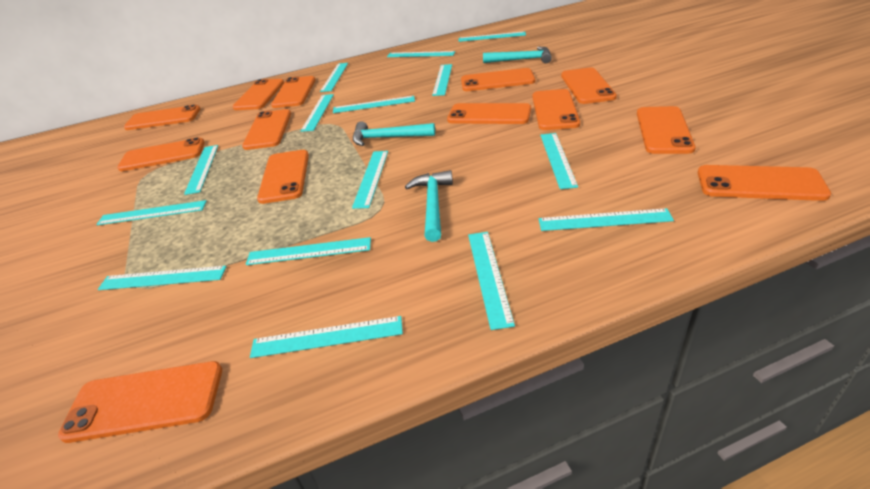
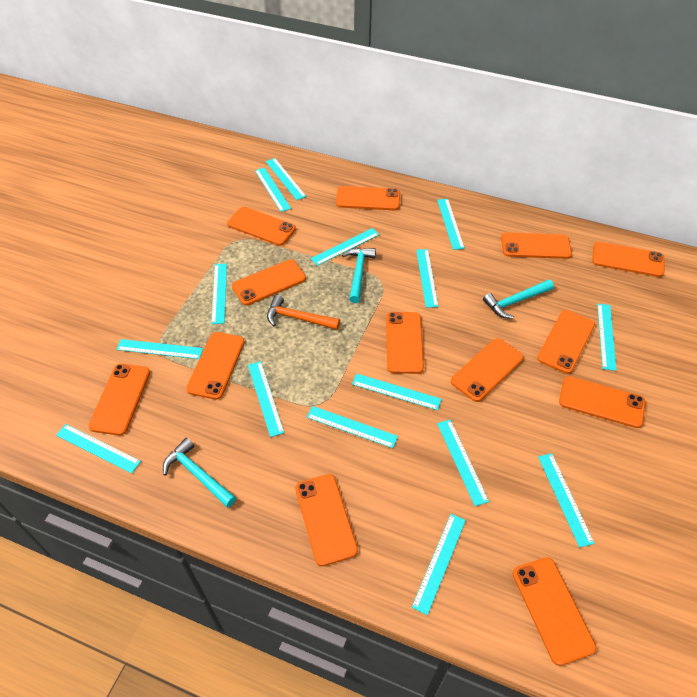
orange hammer: none = 0 -> [267,295,340,330] = 1

